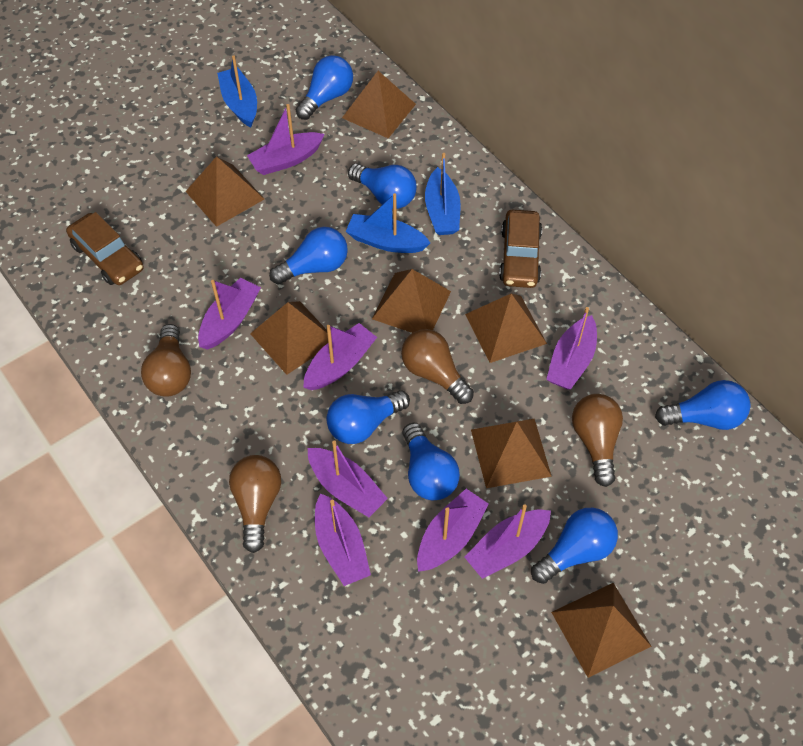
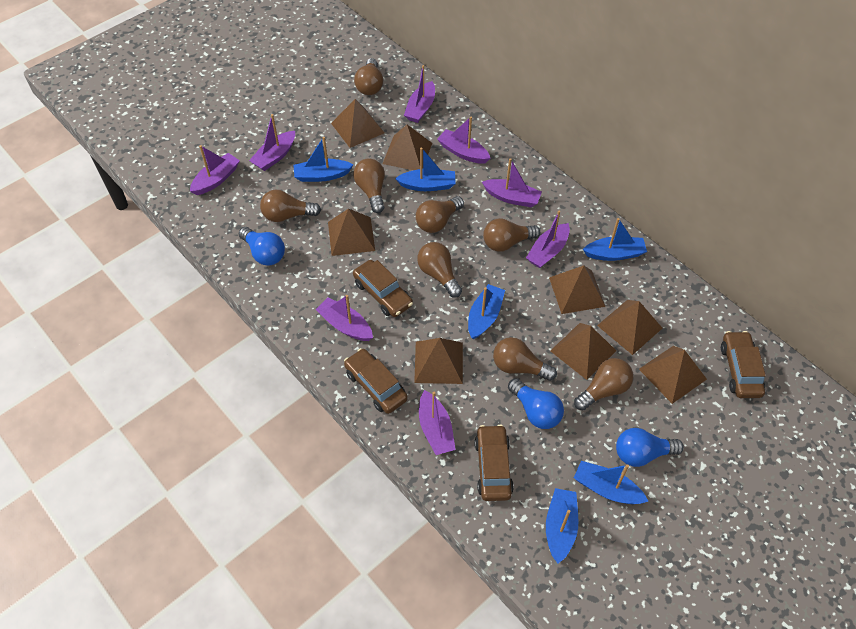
blue boat: [217,56,257,127] [346,193,430,253] [425,153,461,235] = 3 -> [293,137,353,182] [395,147,456,191] [468,284,505,339] [546,488,578,564] [574,461,648,504] [583,218,647,261] = 6
blue light bulb: [269,227,348,285] [296,55,353,120] [326,390,410,444] [348,164,416,209] [403,423,460,500] [531,508,618,584] [655,380,751,430] = 7 -> [239,227,285,266] [508,378,564,429] [616,428,684,467] = 3
brown car: [66,212,143,285] [499,210,542,288] = 2 -> [344,348,408,414] [353,260,413,317] [474,424,514,501] [721,331,766,398] = 4
brown light bulb: [141,324,191,397] [229,455,281,553] [401,329,474,404] [572,394,623,487] = 4 -> [260,190,321,222] [353,158,385,213] [354,58,383,95] [415,196,464,233] [417,242,462,298] [483,218,540,252] [493,337,557,381] [574,358,634,410] = 8
brown pyramid: [185,156,264,227] [250,301,328,375] [342,71,416,138] [372,269,451,333] [465,293,547,363] [471,419,552,488] [551,583,652,678] = 7 -> [328,209,375,256] [331,99,384,148] [383,125,432,170] [414,338,463,384] [549,265,605,314] [550,323,616,380] [597,300,662,355] [639,346,707,404] = 8

